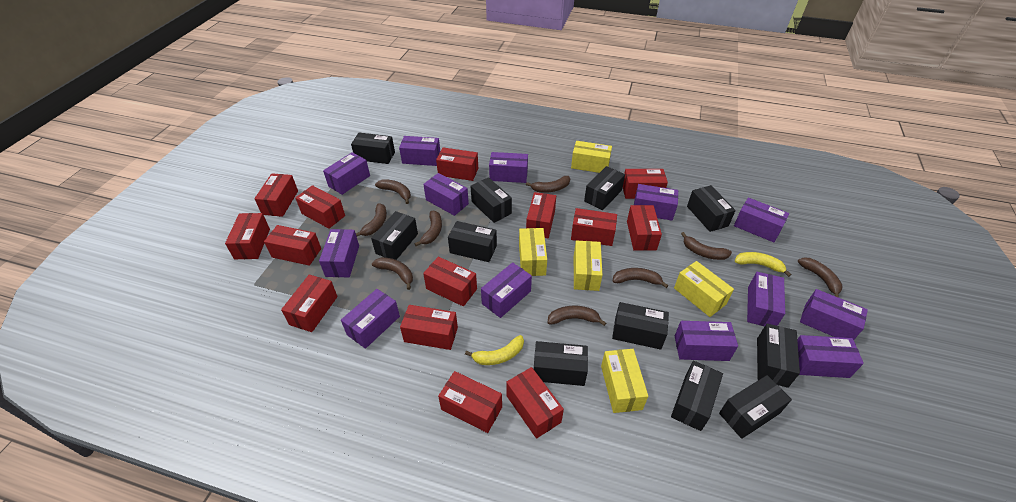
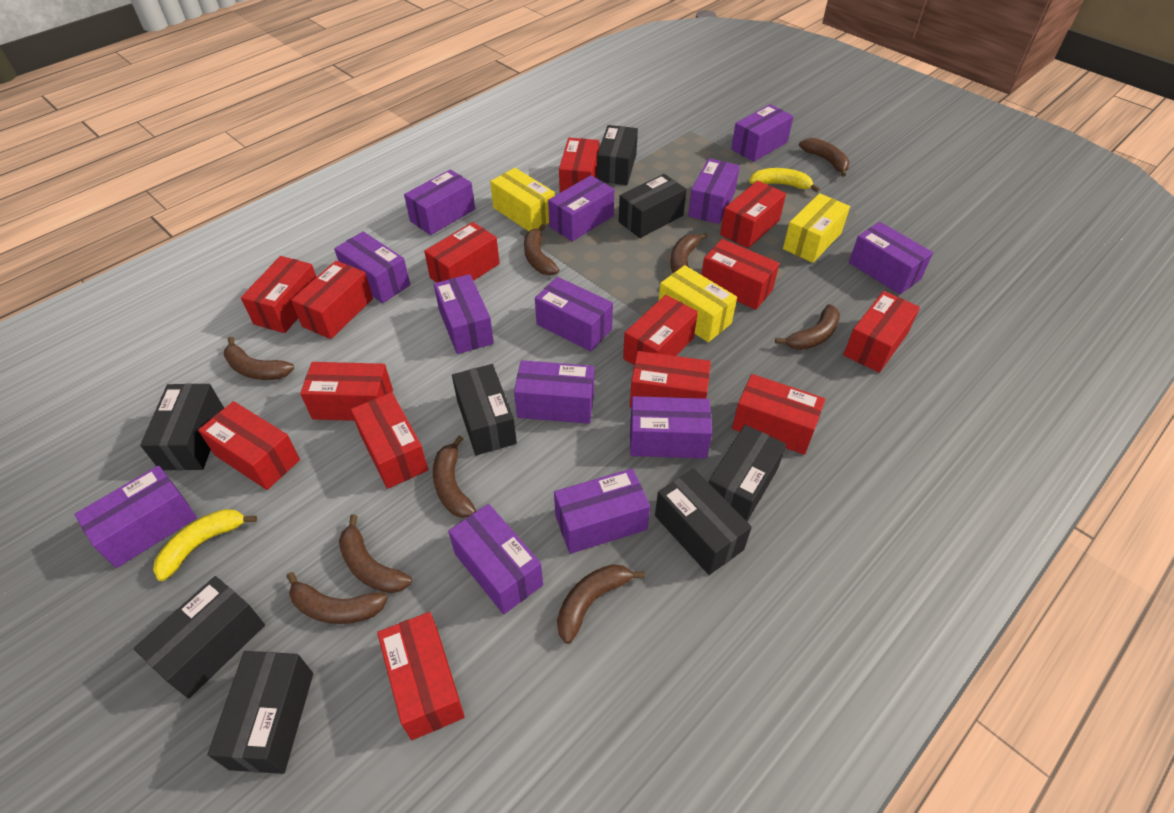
black box: [351,133,395,164] [371,211,418,260] [448,221,497,262] [471,177,512,223] [534,341,588,386] [584,166,625,210] [612,302,669,350] [671,361,723,431] [687,185,736,232] [719,375,792,439] [757,324,800,388] = 11 -> [134,576,265,699] [140,383,224,470] [208,651,313,774] [452,364,517,455] [597,125,638,185] [619,174,687,238] [655,469,752,575] [708,425,786,521] = 8
yellow box: [519,228,547,276] [571,141,612,173] [574,240,602,291] [601,349,648,413] [674,261,734,317] = 5 -> [490,168,555,231] [659,265,737,342] [783,193,850,263] = 3

